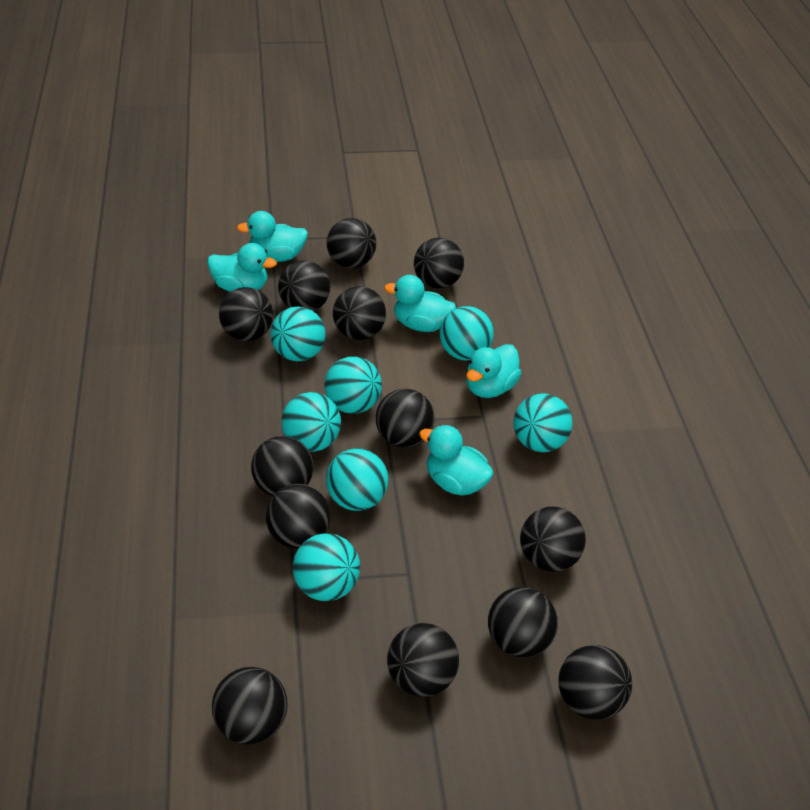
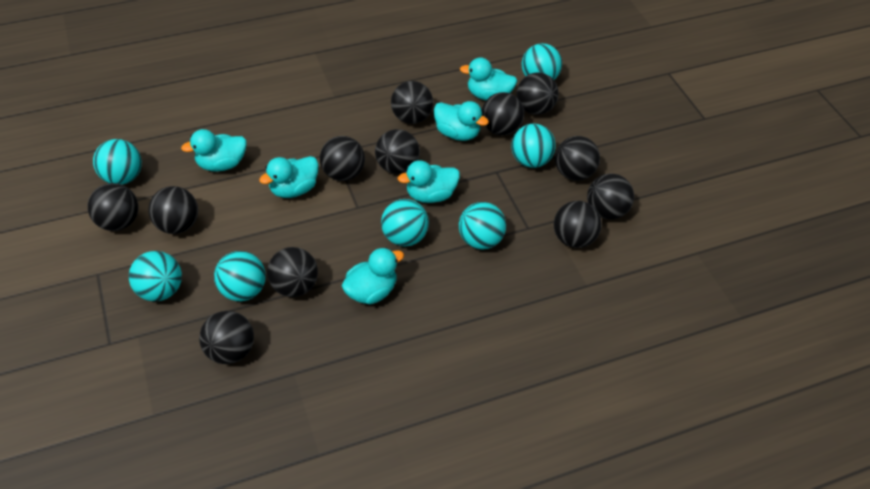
black ball: [212,667,288,745] [219,287,273,341] [251,436,314,496] [266,484,330,549] [278,260,330,311] [327,218,376,268] [333,286,386,340] [376,389,435,448] [387,623,459,697] [414,238,464,288] [488,587,558,658] [520,507,586,572] [558,645,632,720] = 13 -> [88,183,138,231] [148,186,198,234] [199,311,254,364] [267,247,318,297] [320,136,365,181] [375,129,420,174] [391,81,433,124] [482,92,524,135] [516,72,559,115] [554,201,602,248] [555,136,600,180] [587,173,634,220] = 12
turquoise duck: [207,243,277,292] [237,211,308,262] [384,275,456,332] [419,425,494,496] [466,344,522,398] = 5 -> [181,129,247,172] [259,156,319,198] [342,248,404,304] [397,160,460,203] [434,101,489,141] [460,58,517,100] = 6

